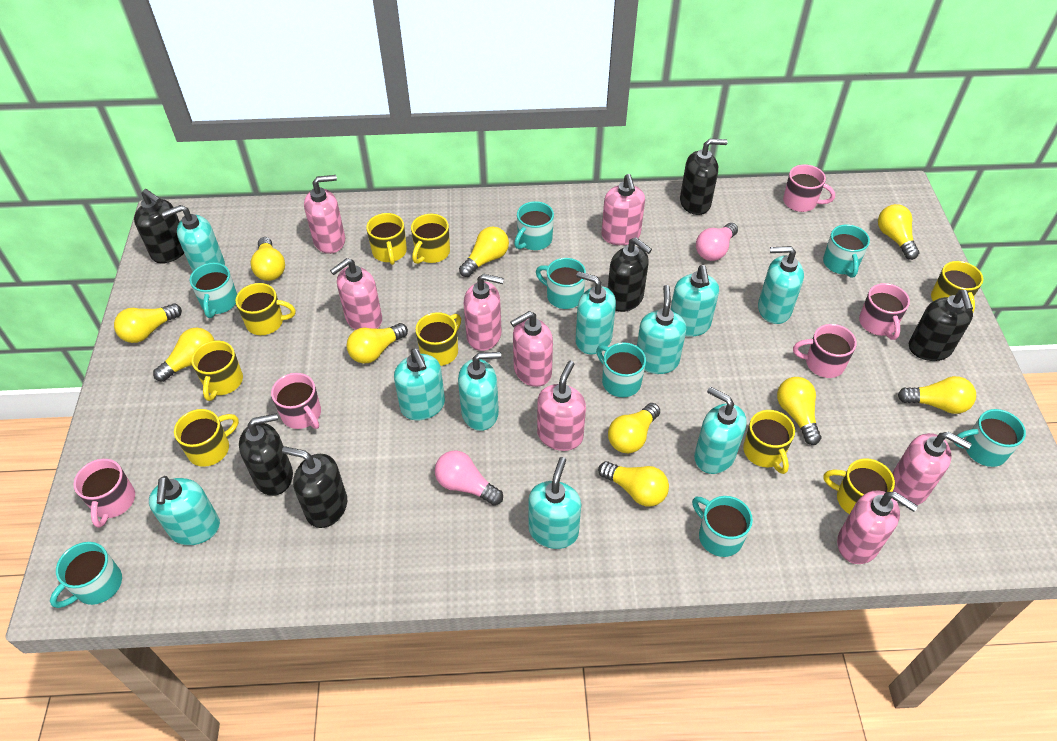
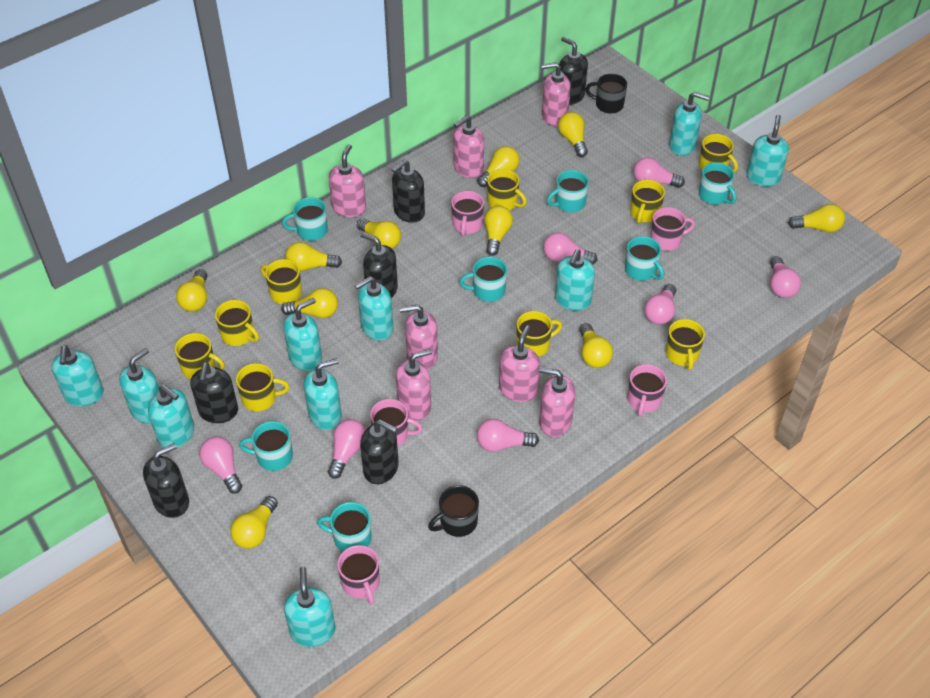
black mug: none = 0 -> [428,485,479,537] [585,74,627,113] = 2
pink light bulb: [435,451,503,505] [696,223,738,261] = 2 -> [199,436,242,494] [328,419,366,479] [477,419,539,452] [543,233,597,265] [633,157,685,188] [644,284,676,325] [770,256,801,298] = 7
pink soap dispenser: [304,175,345,254] [330,258,382,330] [464,274,504,351] [510,311,553,387] [537,361,586,451] [601,174,645,245] [837,490,918,564] [892,432,972,505] = 8 -> [328,144,366,217] [396,349,432,420] [400,305,438,370] [453,115,484,178] [499,325,540,402] [539,367,575,437] [542,62,571,126] = 7
turquoise mug: [50,542,122,608] [190,263,237,318] [514,201,554,250] [536,258,586,309] [596,342,646,397] [692,496,753,557] [823,224,870,278] [954,409,1026,467] = 8 -> [239,421,293,471] [282,197,328,241] [317,502,372,552] [460,257,507,302] [547,170,589,212] [625,236,664,281] [699,162,736,205] = 7

